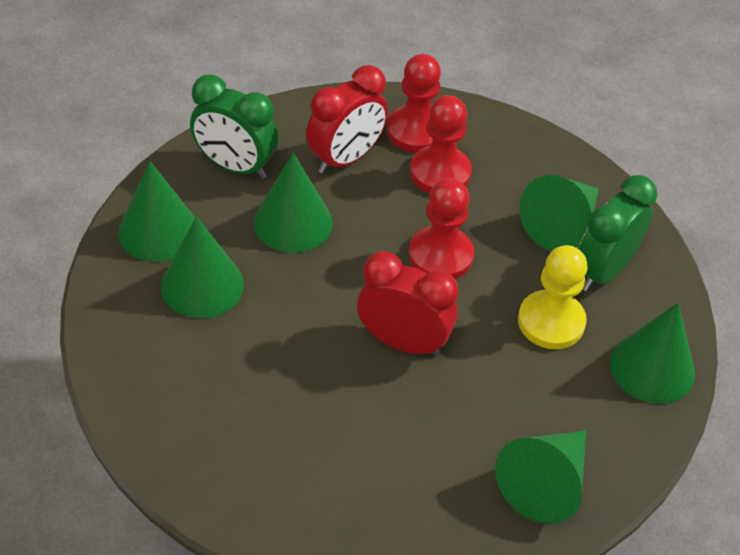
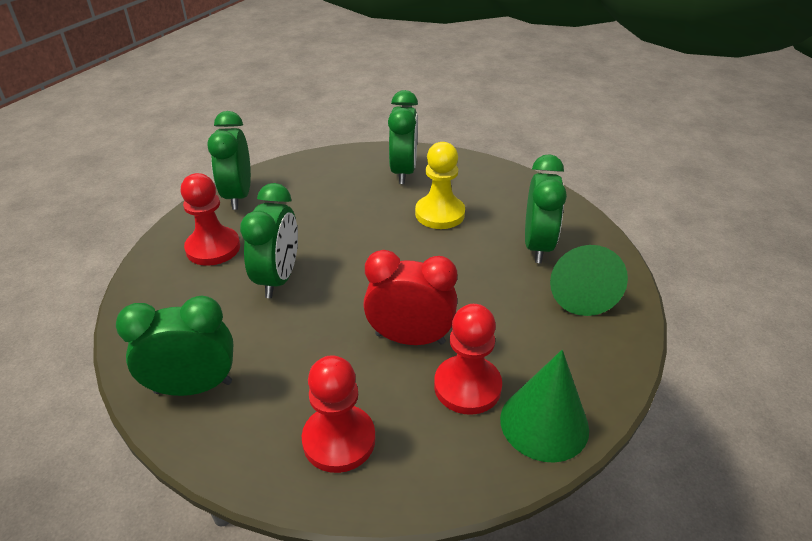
green clock: [190,75,278,179] [578,175,657,292] = 2 -> [116,296,233,396] [207,111,251,210] [240,183,298,298] [388,90,418,184] [525,154,567,263] = 5
green cone: [118,161,195,262] [161,216,244,318] [254,153,333,253] [495,431,586,524] [519,175,599,251] [610,303,695,404] = 6 -> [500,350,589,463] [550,245,628,316] = 2
red clock: [306,65,388,174] [357,251,459,356] = 2 -> [363,250,457,345] = 1

